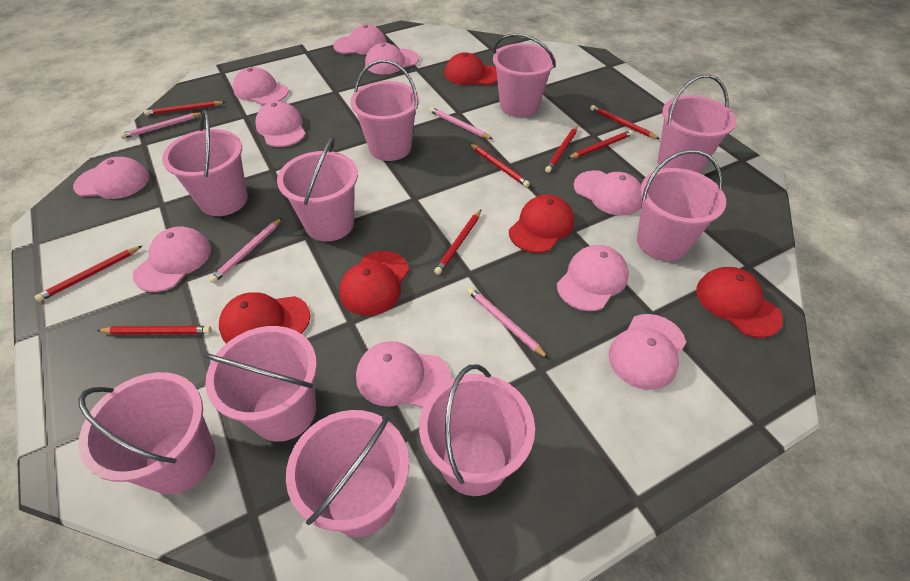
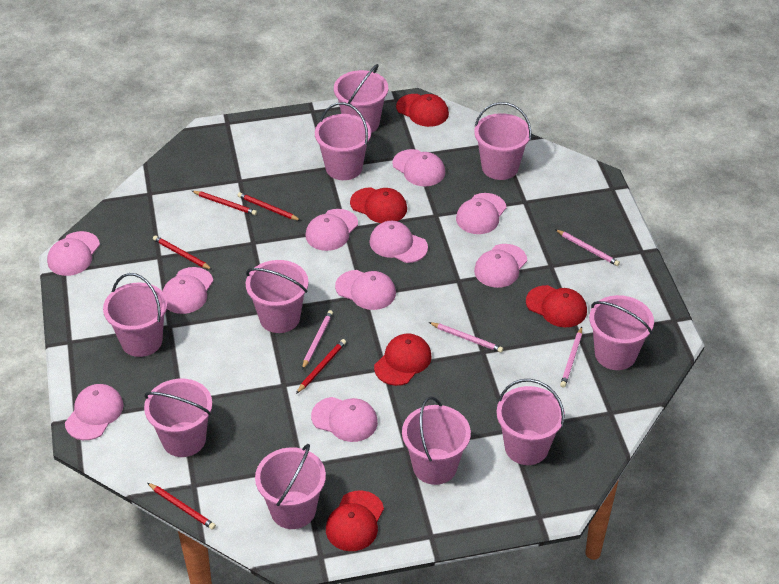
red pencil: [35,245,143,302] [97,326,211,335] [144,101,226,116] [434,210,481,275] [469,143,530,187] [545,126,578,173] [567,130,633,159] [590,105,660,139] = 8 -> [148,483,216,530] [153,236,212,270] [192,191,257,215] [238,192,301,221] [296,339,346,394] = 5

